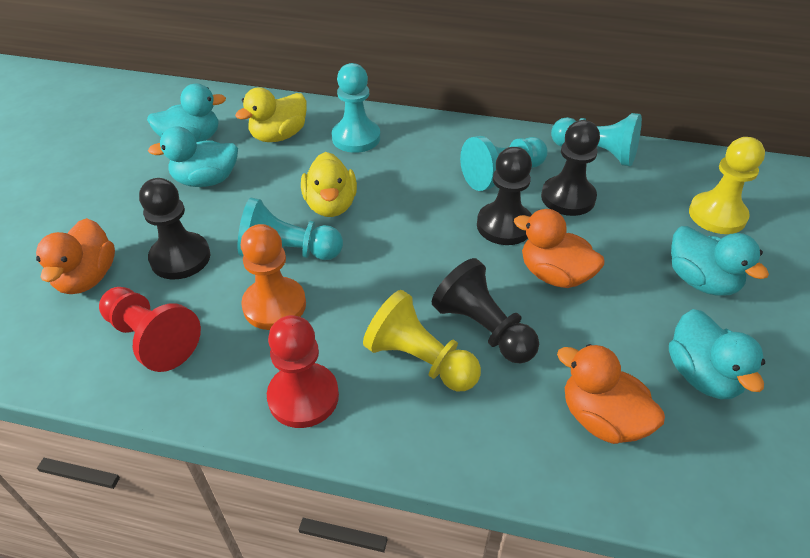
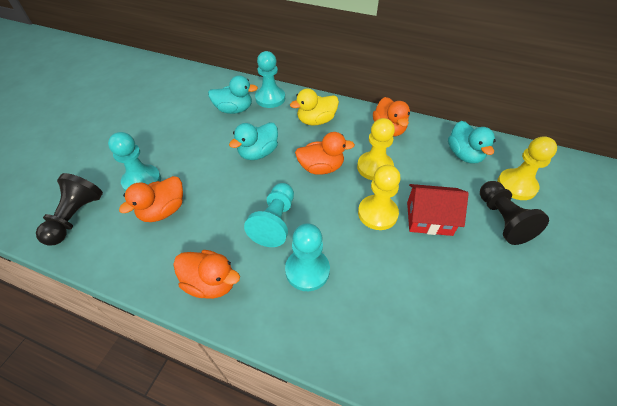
black pawn: [139,178,210,279] [432,258,539,364] [477,147,532,245] [541,120,600,216] = 4 -> [36,173,103,246] [480,181,549,245] = 2
orange duck: [36,218,115,294] [514,209,605,288] [557,344,665,444] = 3 -> [119,176,183,222] [173,250,240,299] [295,132,355,175] [373,97,410,136] = 4
orange pawn: [240,224,306,330] = 1 -> none = 0
red house: none = 0 -> [407,184,469,236] = 1
red pawn: [99,287,201,372] [267,315,339,428] = 2 -> none = 0
turquoise duck: [147,84,226,142] [148,126,238,187] [669,309,765,399] [671,226,769,296] = 4 -> [208,75,258,114] [229,122,278,160] [448,121,495,163] = 3
yellow duck: [235,87,306,142] [301,152,357,217] = 2 -> [290,88,339,125] = 1
yellow pawn: [363,290,481,391] [689,137,765,234] = 2 -> [357,118,395,180] [358,165,401,230] [497,136,557,200] = 3

